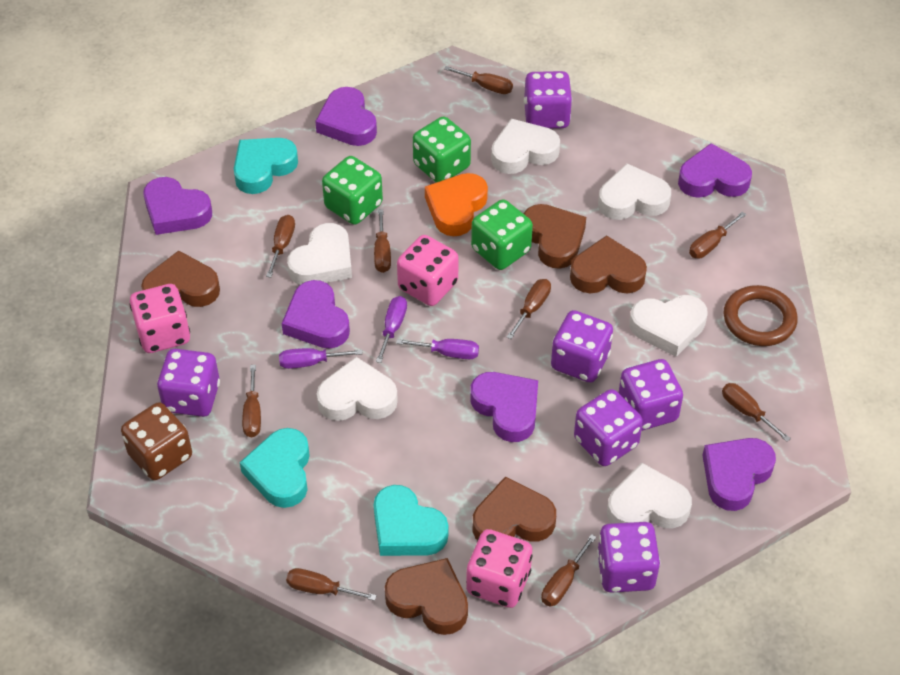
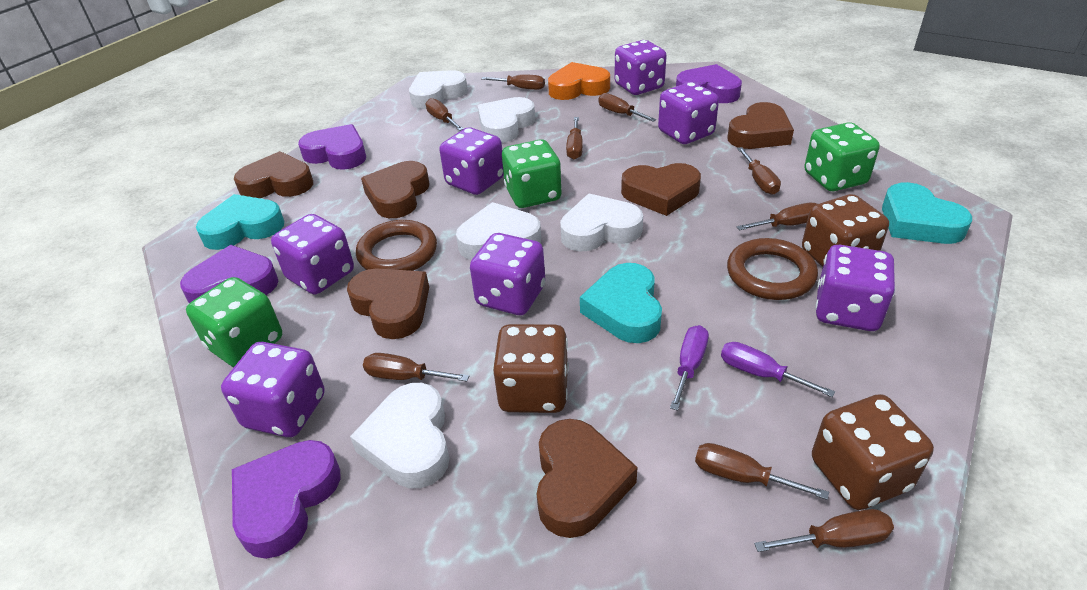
brown dice: [121,402,192,480] = 1 -> [493,324,569,413] [802,194,889,267] [812,394,934,510] = 3
brown heart: [141,250,220,307] [385,558,468,635] [473,477,556,542] [524,204,586,269] [570,235,647,293] = 5 -> [234,151,313,198] [347,268,429,339] [361,161,430,218] [536,419,637,538] [621,163,701,216] [727,102,794,149] = 6
brown ring: [723,285,798,346] = 1 -> [356,220,437,271] [727,238,818,300] = 2
pink dice: [129,284,190,353] [397,235,458,306] [466,529,533,608] = 3 -> none = 0
purple dice: [157,349,220,417] [524,71,572,129] [551,310,613,383] [574,389,643,466] [597,522,660,593] [618,359,683,431] = 6 -> [221,342,325,437] [271,214,354,294] [439,127,504,195] [470,233,545,315] [614,40,667,95] [658,82,719,144] [815,245,896,331] = 7
purple heart: [143,177,212,235] [282,280,350,348] [315,87,377,146] [470,372,538,442] [678,143,752,198] [702,438,776,511] = 6 -> [180,245,278,303] [232,440,340,559] [298,124,366,170] [676,64,742,103] = 4
purple screwdriver: [279,348,363,369] [376,296,407,363] [396,339,479,359] = 3 -> [670,325,709,411] [721,342,835,397] = 2
white heart: [287,223,352,285] [317,357,398,421] [491,118,560,174] [598,164,671,220] [607,462,692,528] [630,295,707,357] = 6 -> [350,383,449,488] [409,70,468,109] [456,202,541,260] [478,97,535,143] [560,194,643,251] = 5

